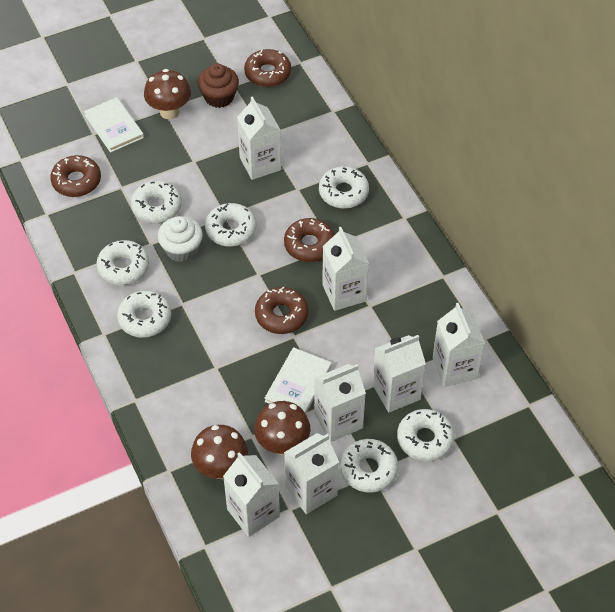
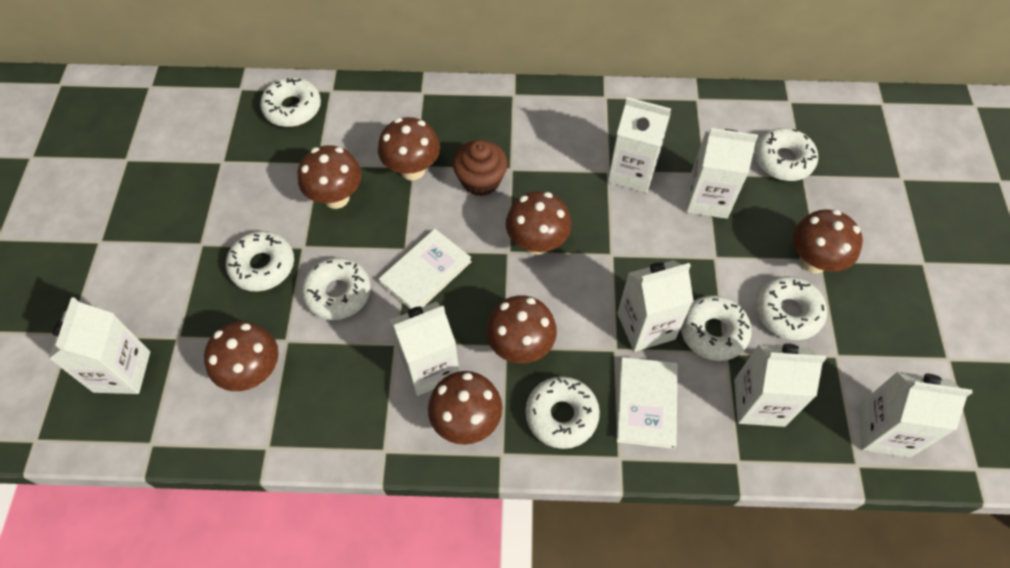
brown donut: [50,155,101,197] [244,49,291,87] [255,286,309,334] [284,218,335,262] = 4 -> none = 0
brown mushroom: [144,69,191,119] [191,425,248,479] [254,401,310,455] = 3 -> [204,322,279,391] [298,145,362,209] [378,117,440,180] [428,371,502,445] [486,295,557,363] [506,191,571,255] [793,209,863,274] = 7
white cupcake: [158,216,203,262] = 1 -> none = 0

